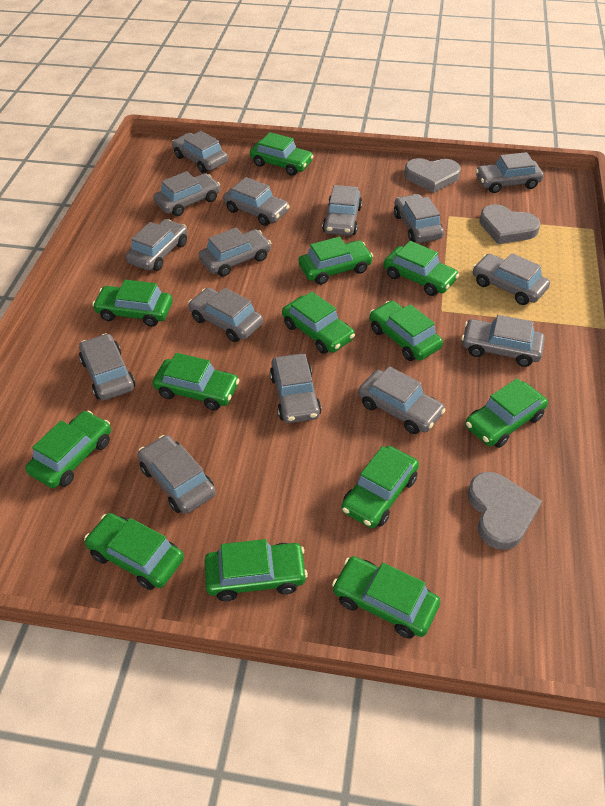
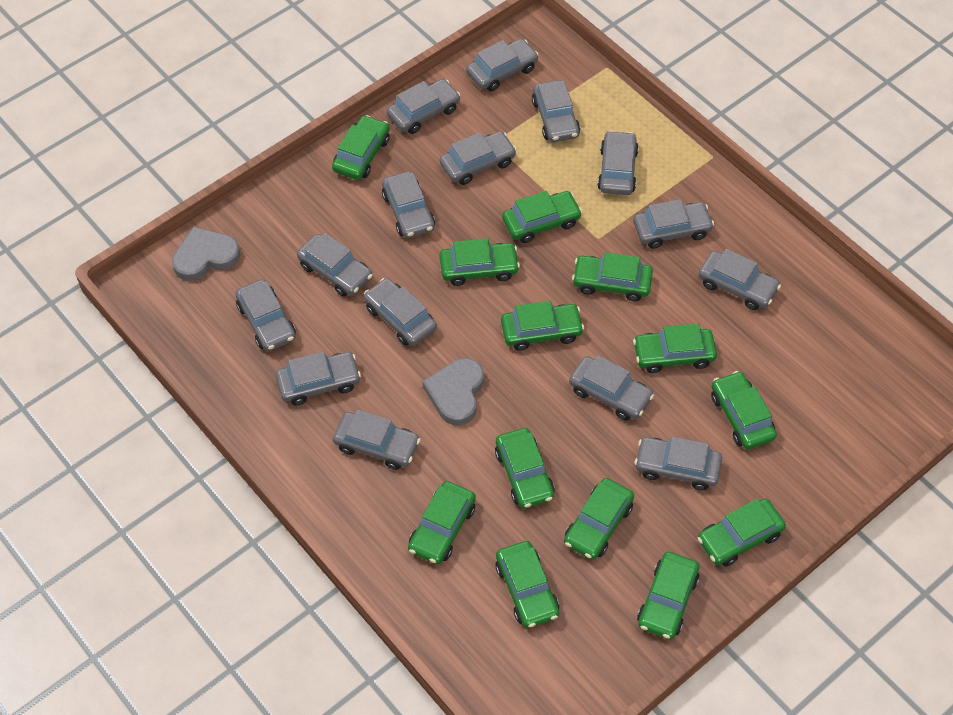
grey heart: [404,158,461,193] [468,472,542,550] [479,204,540,244] = 3 -> [172,226,240,281] [422,358,484,425] = 2

